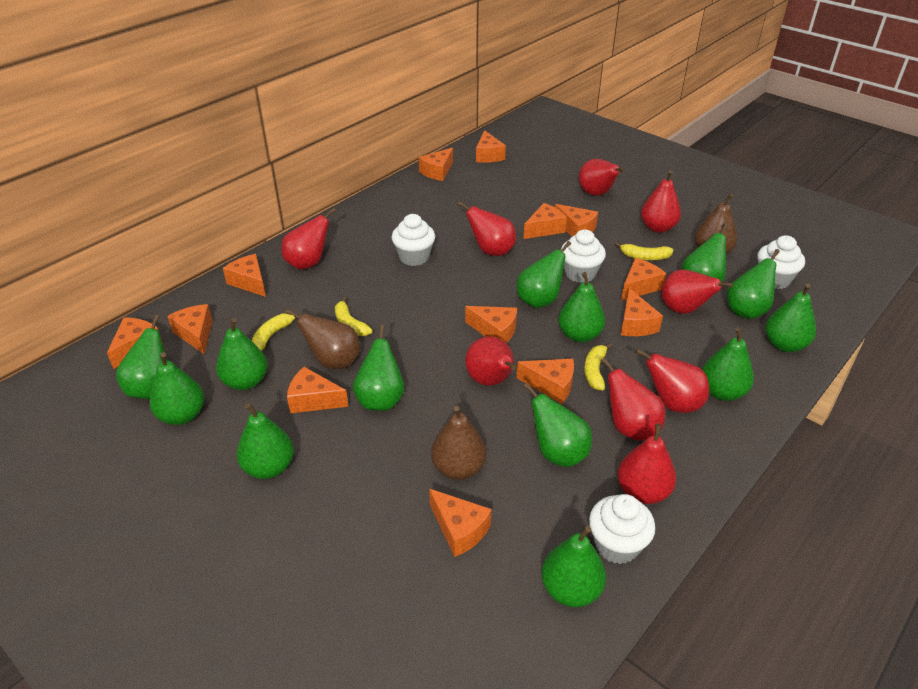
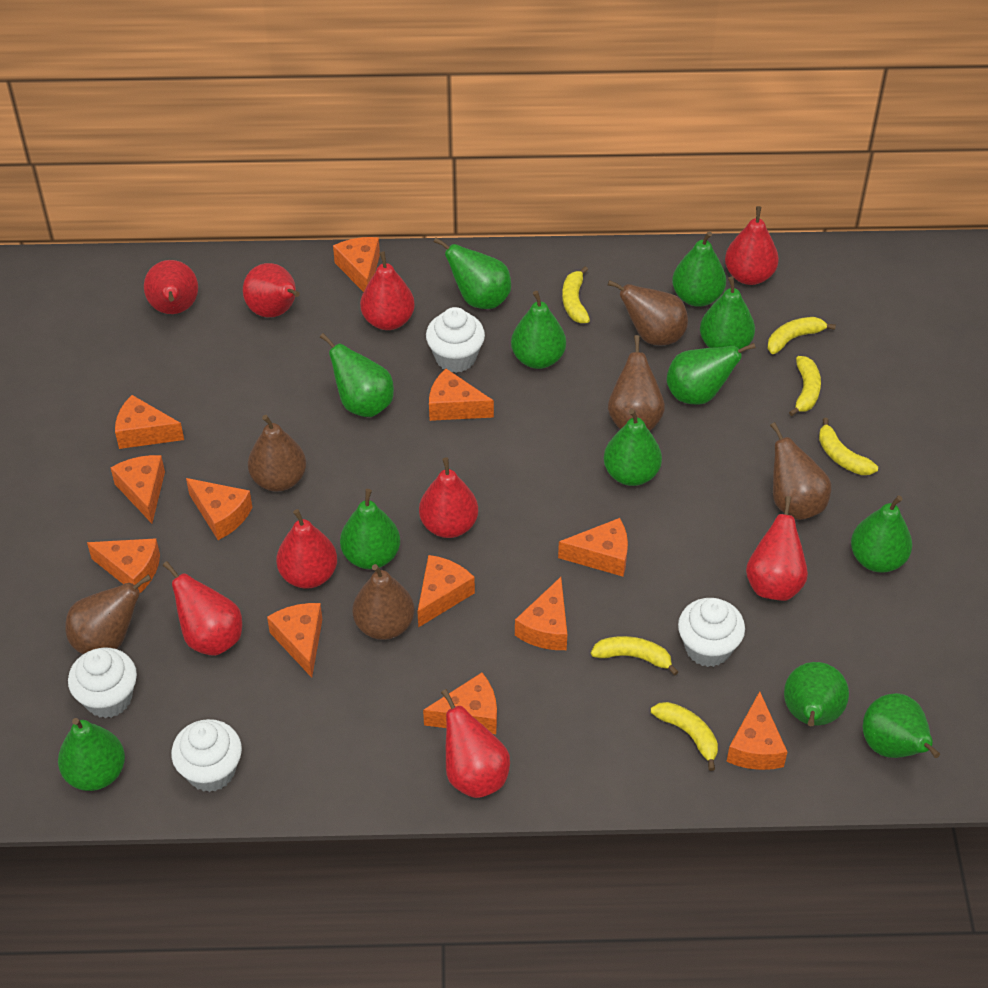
brown pear: [285,309,360,369] [431,406,487,480] [695,193,737,254] = 3 -> [65,575,151,654] [248,415,306,492] [353,564,414,640] [608,280,688,345] [608,335,665,431] [770,422,831,520] = 6
green pear: [116,315,167,399] [149,352,204,425] [216,318,267,390] [237,403,294,479] [353,325,404,411] [517,241,571,308] [523,383,592,467] [541,526,606,607] [558,272,605,342] [682,224,728,283] [702,327,754,401] [727,249,780,319] [766,284,816,352] = 13 -> [58,718,125,791] [320,333,394,417] [340,489,400,569] [434,238,511,309] [511,291,566,369] [604,409,662,486] [666,343,756,405] [672,231,726,307] [700,276,755,349] [784,662,849,726] [851,495,912,573] [862,693,940,758] = 12
orange cheese: [107,317,162,369] [167,304,212,354] [223,254,266,297] [287,367,349,413] [419,147,453,181] [429,489,492,557] [465,306,517,343] [476,130,506,163] [516,359,574,404] [523,203,567,239] [555,204,598,237] [621,258,666,301] [621,288,663,336] = 13 -> [87,538,160,593] [111,455,165,523] [115,395,184,449] [186,478,252,540] [267,603,322,678] [333,237,380,292] [417,555,475,628] [423,673,497,734] [429,369,494,421] [515,577,567,650] [558,518,628,577] [726,691,787,770] = 12
yellow banana: [252,313,301,351] [335,297,373,336] [584,343,612,390] [615,242,673,260] = 4 -> [562,267,590,323] [591,636,679,675] [651,702,718,771] [768,317,836,354] [789,356,821,416] [819,418,878,475] = 6

